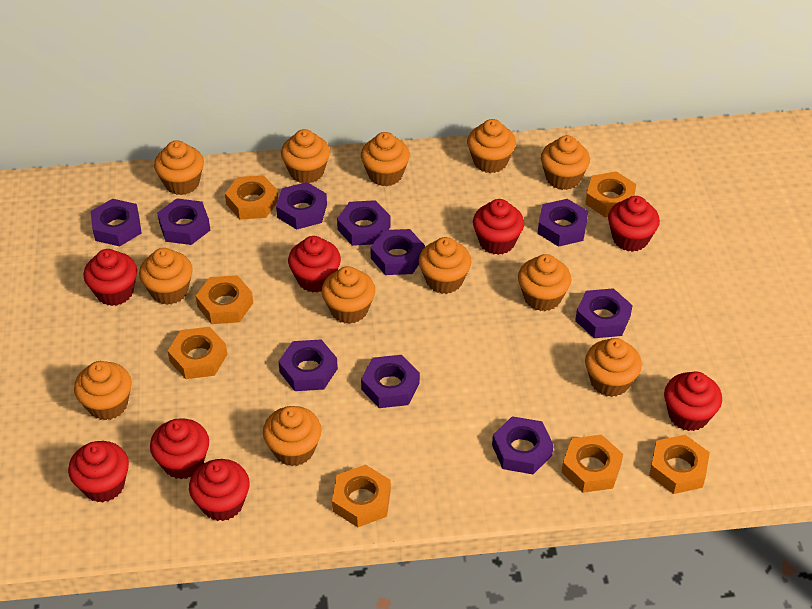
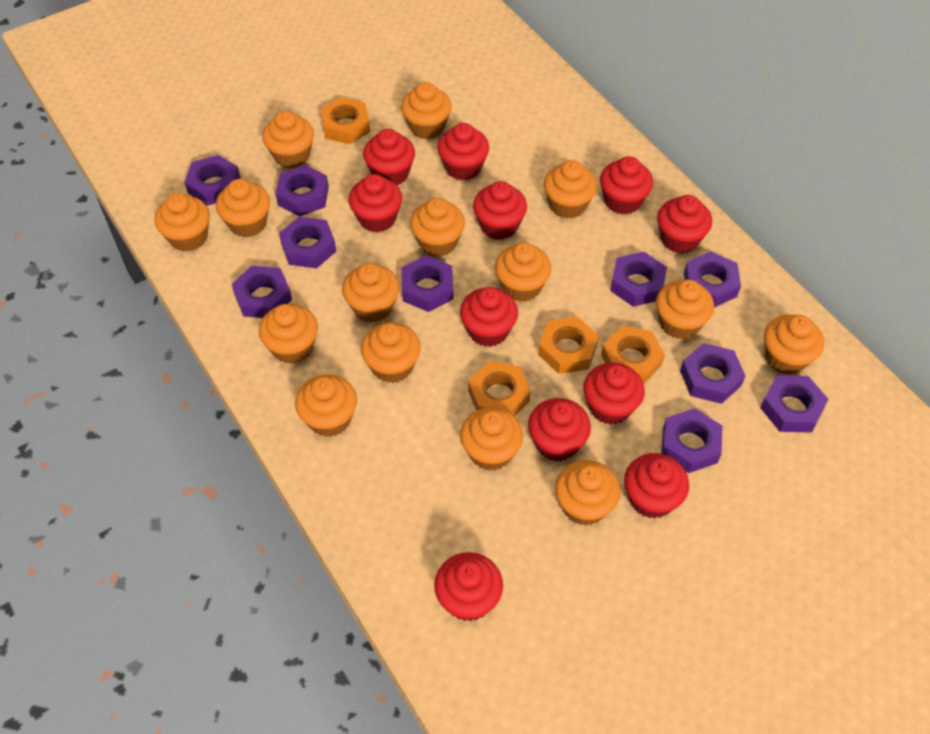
orange cupcake: [74,361,132,420] [139,248,193,305] [154,140,204,195] [263,406,322,466] [281,129,330,183] [322,266,375,324] [361,132,410,186] [419,237,471,294] [467,119,516,173] [518,254,572,311] [541,135,590,190] [585,338,642,397] = 12 -> [155,193,210,252] [216,179,270,237] [259,304,318,364] [262,111,314,168] [295,374,357,437] [342,263,400,323] [361,322,420,383] [401,82,452,139] [410,198,465,257] [460,407,523,471] [495,242,551,302] [544,160,597,219] [555,460,620,526] [656,279,714,339] [764,315,824,375] = 15
orange nut: [168,327,227,379] [196,275,253,324] [225,175,278,220] [332,464,391,527] [561,434,623,493] [585,171,636,217] [649,435,710,494] = 7 -> [320,97,370,144] [468,361,531,416] [538,316,599,374] [601,326,665,384] = 4
red cupcake: [68,441,129,503] [84,249,137,306] [150,419,209,479] [189,459,250,521] [288,236,341,293] [473,199,524,255] [608,196,660,252] [664,371,722,431] = 8 -> [349,174,402,232] [363,129,415,186] [434,552,503,621] [437,123,489,181] [460,287,518,347] [473,181,527,240] [528,398,591,462] [583,363,645,425] [600,156,653,215] [624,453,689,519] [657,195,712,253] = 11

